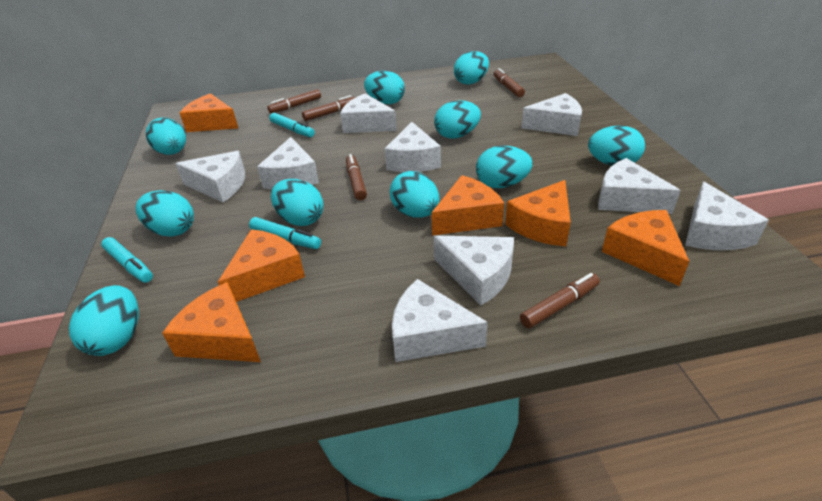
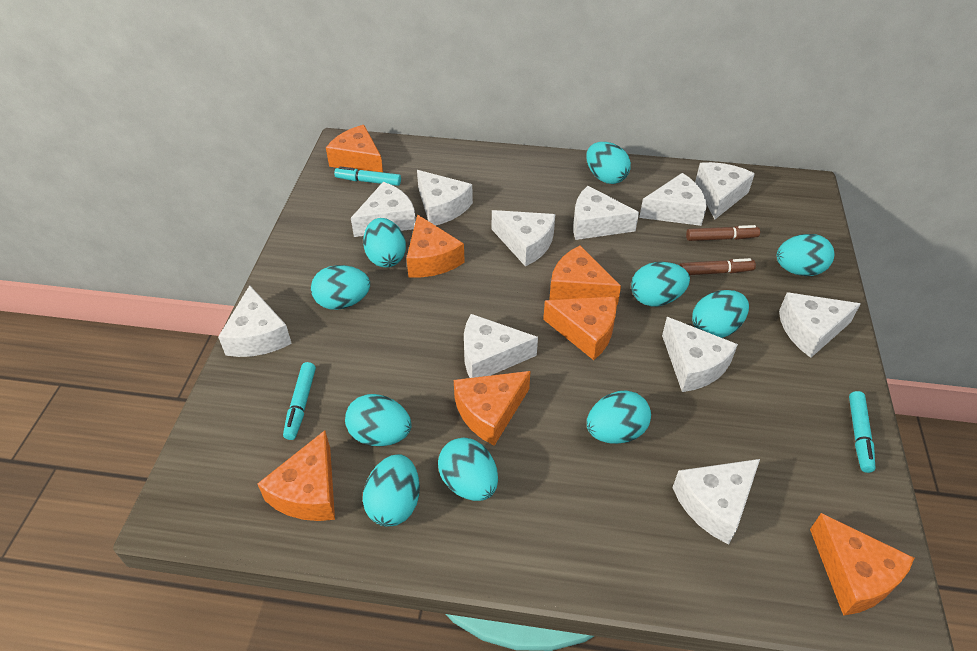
brown marker: [267,89,321,113] [302,95,355,121] [346,154,367,200] [494,68,525,97] [520,273,600,328] = 5 -> [679,258,756,275] [686,225,760,241] = 2
orange cheese: [162,282,261,362] [180,93,238,132] [218,229,305,302] [431,175,504,236] [505,180,571,246] [602,210,690,286] = 6 -> [257,430,335,521] [326,125,383,172] [406,214,465,277] [454,371,530,446] [543,297,617,360] [549,246,621,305] [810,513,914,616] = 7
white cheese: [175,151,245,202] [257,137,319,189] [340,93,397,133] [384,122,441,172] [392,279,488,362] [434,235,514,306] [521,93,582,136] [598,158,681,214] [685,182,769,250] = 9 -> [218,285,292,357] [351,182,416,237] [417,170,473,225] [464,314,538,378] [492,210,555,267] [573,186,639,240] [639,173,707,226] [662,317,738,392] [672,459,760,545] [695,162,755,219] [779,292,861,358] = 11

